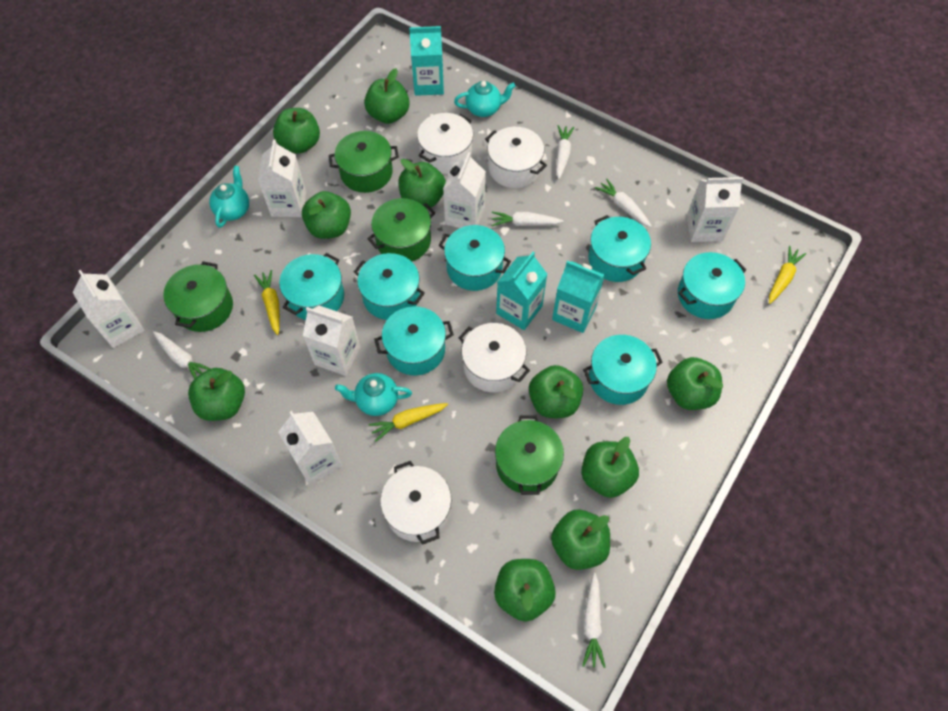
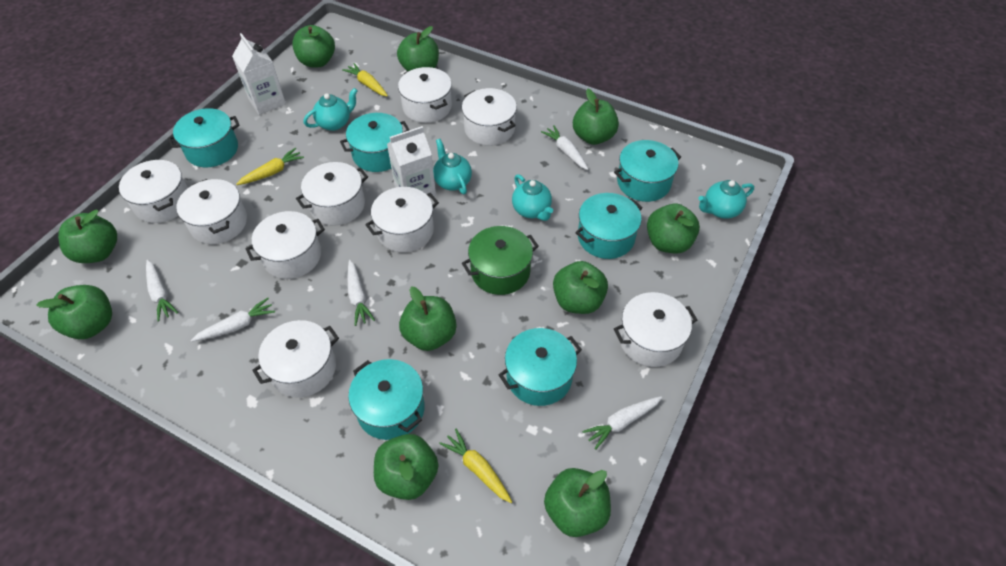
green pot: [163,261,233,332] [329,131,399,193] [367,198,435,261] [495,416,564,495] = 4 -> [462,226,539,295] = 1
turquoise carton: [409,26,444,96] [496,252,547,330] [552,261,605,333] = 3 -> none = 0
turquoise pot: [279,253,344,320] [354,253,425,320] [374,306,454,375] [439,225,511,291] [583,335,663,405] [588,215,651,282] [678,252,746,319] = 7 -> [168,108,240,167] [340,113,409,172] [348,359,425,440] [499,328,582,406] [575,193,643,259] [614,140,681,202] = 6
turquoise teapot: [209,166,249,228] [335,373,412,416] [454,81,515,117] = 3 -> [304,88,358,131] [433,139,472,194] [512,174,553,221] [698,180,754,219] = 4
white carton: [73,270,145,348] [258,139,306,217] [278,411,342,485] [303,306,360,376] [443,152,486,228] [686,177,743,242] = 6 -> [232,33,286,115] [387,126,436,198] = 2
white pot: [380,461,452,545] [417,113,473,174] [459,323,530,392] [485,127,547,188] = 4 -> [119,160,188,223] [176,179,247,244] [246,211,325,279] [252,320,339,398] [296,162,368,226] [365,187,439,252] [398,67,452,123] [462,88,517,146] [614,292,697,367] = 9

